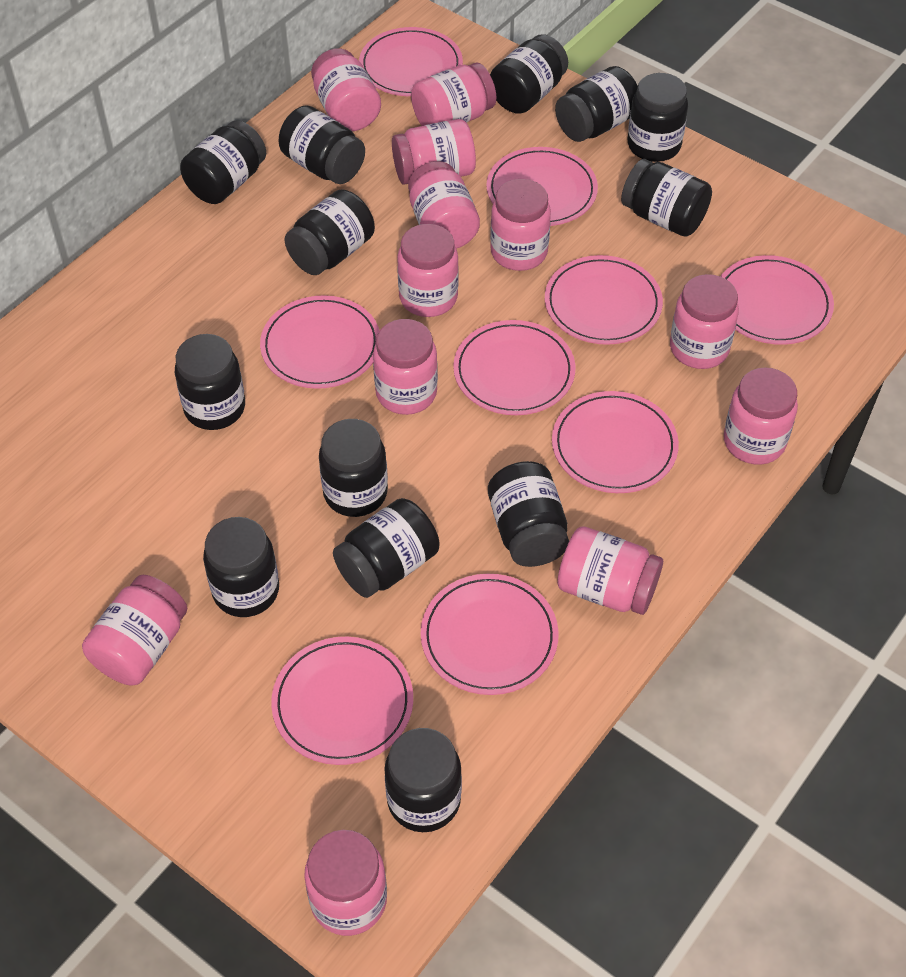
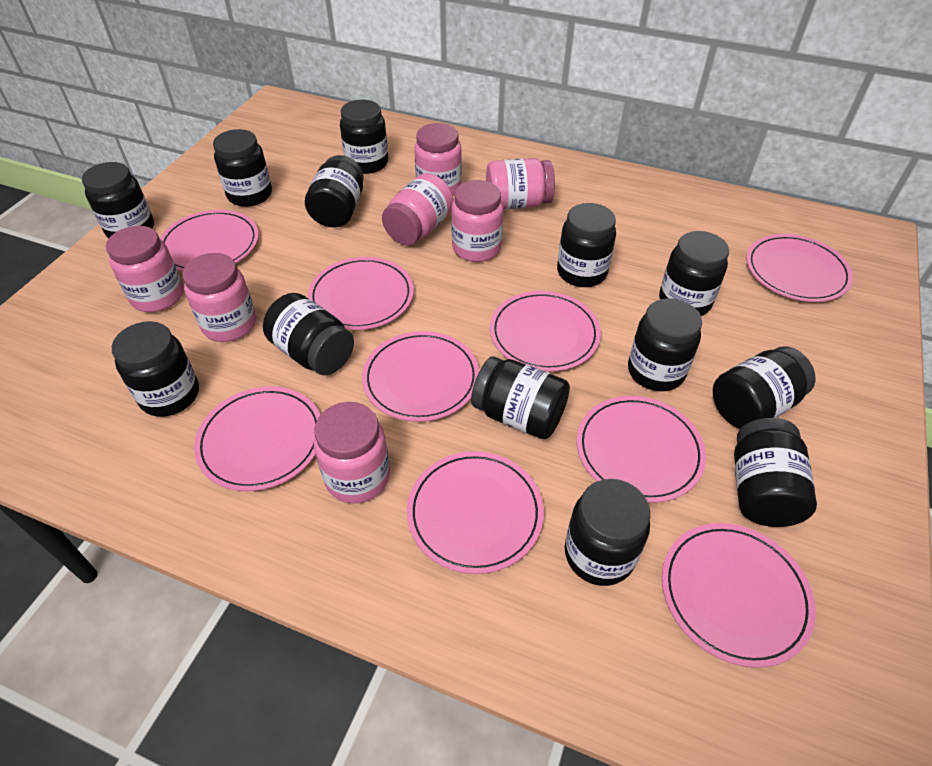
pink jar: [82,575,187,685] [304,830,387,936] [311,48,381,131] [373,319,438,415] [392,119,476,185] [397,224,459,317] [408,161,480,249] [411,62,496,126] [490,179,551,271] [557,526,663,615] [670,274,739,369] [724,367,798,465] = 12 -> [106,226,183,312] [182,253,256,342] [314,402,390,504] [382,173,454,245] [414,123,462,196] [451,180,503,262] [486,158,555,209] = 7

